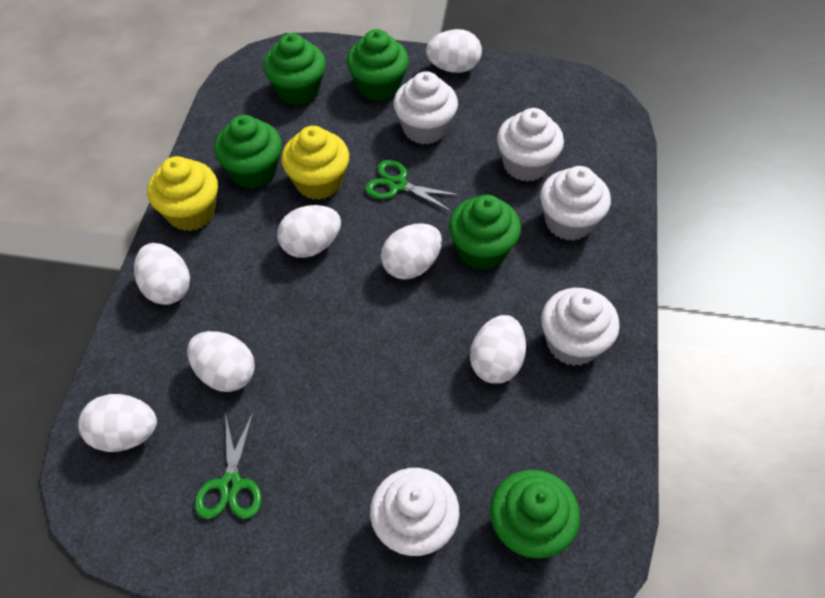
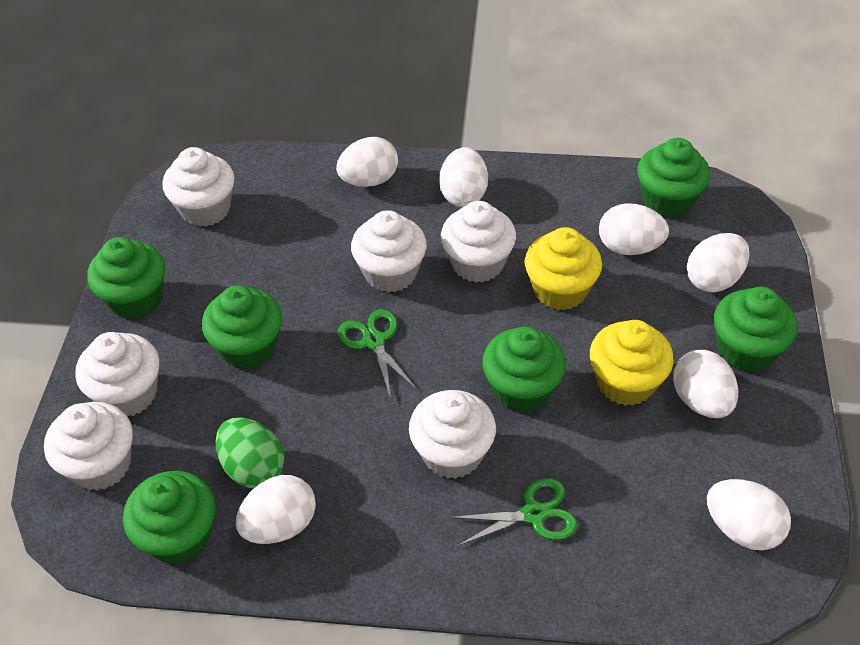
green cupcake: [214,115,282,189] [263,33,326,105] [347,29,409,101] [449,195,521,270] [490,470,580,558] = 5 -> [87,237,165,320] [123,471,216,564] [202,285,282,369] [482,326,566,413] [637,138,710,218] [714,287,797,372] = 6
green egg: none = 0 -> [215,418,284,488] = 1
white cupcake: [370,468,460,556] [393,71,458,145] [497,108,564,182] [540,166,611,241] [541,288,620,366] = 5 -> [44,402,133,491] [75,332,159,417] [162,147,234,227] [351,210,427,293] [409,390,496,479] [441,201,516,283] = 6

